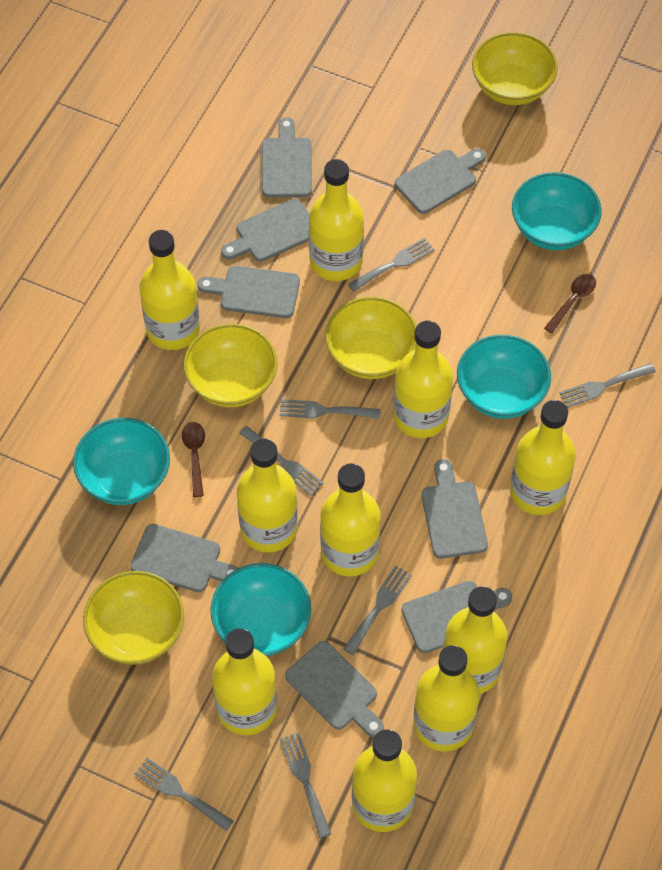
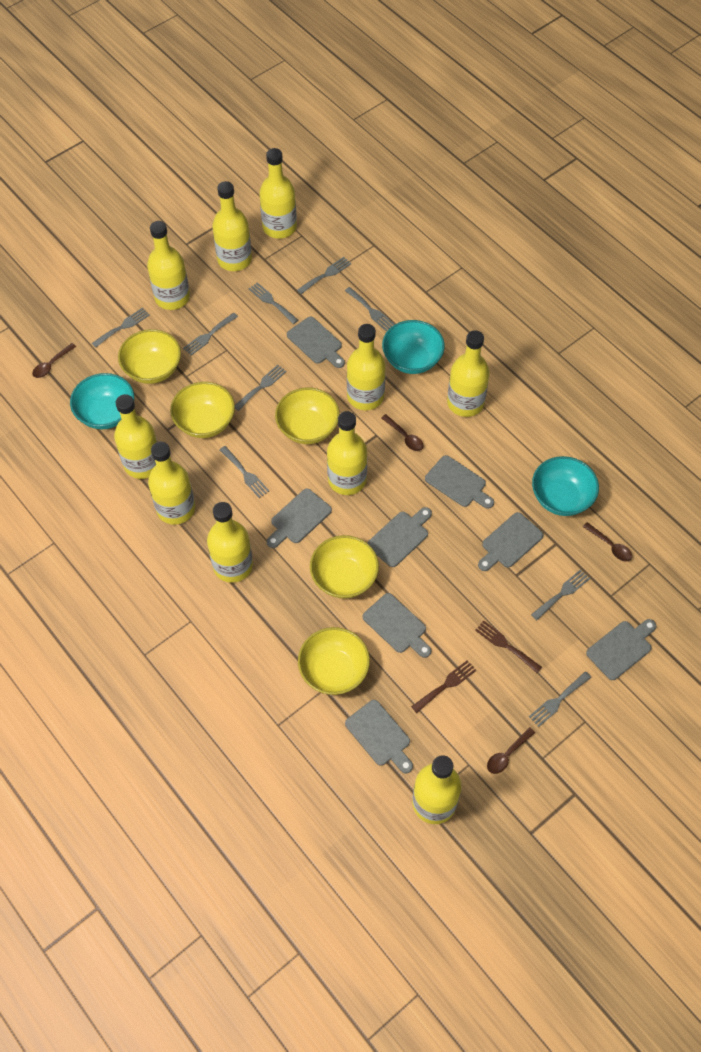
brown fork: none = 0 -> [411,660,476,713] [475,621,542,673] = 2
brown spoon: [182,422,205,497] [544,274,596,333] = 2 -> [32,343,76,378] [381,414,424,451] [487,727,535,774] [583,522,632,562] = 4
grey fork: [135,758,234,831] [239,426,324,496] [280,399,380,419] [280,732,331,838] [344,565,412,655] [348,238,435,292] [560,363,656,408] = 7 -> [92,308,150,348] [183,313,238,356] [220,446,269,498] [235,365,287,411] [249,282,298,324] [297,257,351,294] [345,287,395,331] [529,671,591,727] [531,569,590,620] = 9
turquoise bowl: [73,418,170,505] [210,563,311,656] [457,335,551,419] [512,172,602,250] = 4 -> [70,373,134,429] [382,320,445,374] [532,456,599,516] = 3
yellow bowl: [83,571,184,665] [184,324,278,407] [325,297,416,379] [472,32,558,105] = 4 -> [118,329,181,384] [170,382,235,438] [275,388,340,444] [298,627,370,695] [310,535,379,599] = 5

